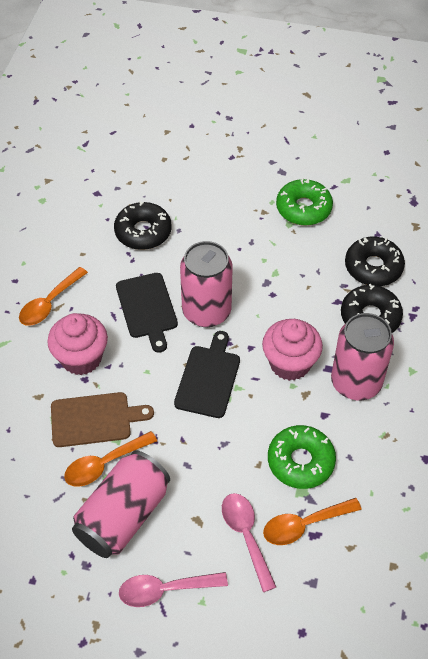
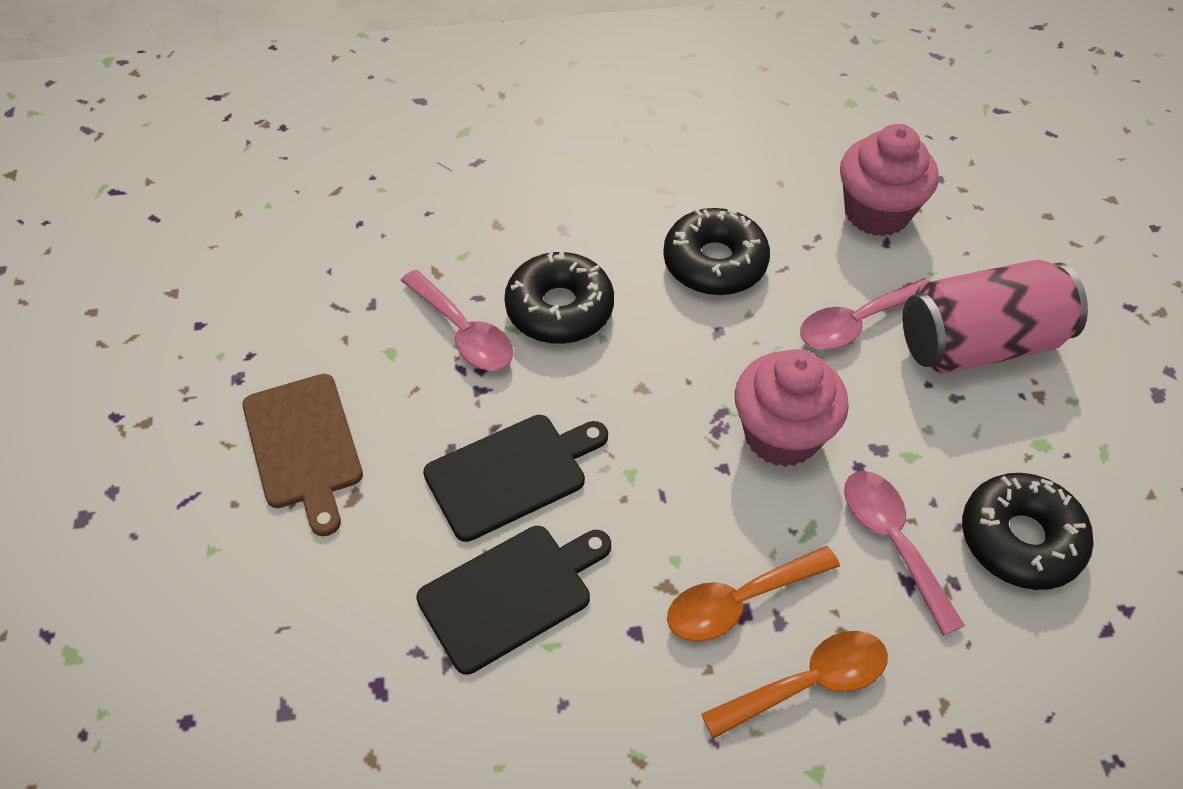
green donut: [268,425,336,489] [276,178,333,226] = 2 -> none = 0
orange spoon: [19,267,88,326] [64,431,157,487] [263,498,362,545] = 3 -> [667,546,840,641] [701,631,888,739] = 2
pink can: [72,450,170,558] [180,241,233,327] [331,313,394,400] = 3 -> [903,260,1088,374] = 1
pink spoon: [119,572,228,607] [222,493,276,592] = 2 -> [401,270,513,371] [800,278,930,350] [844,471,965,636] = 3

